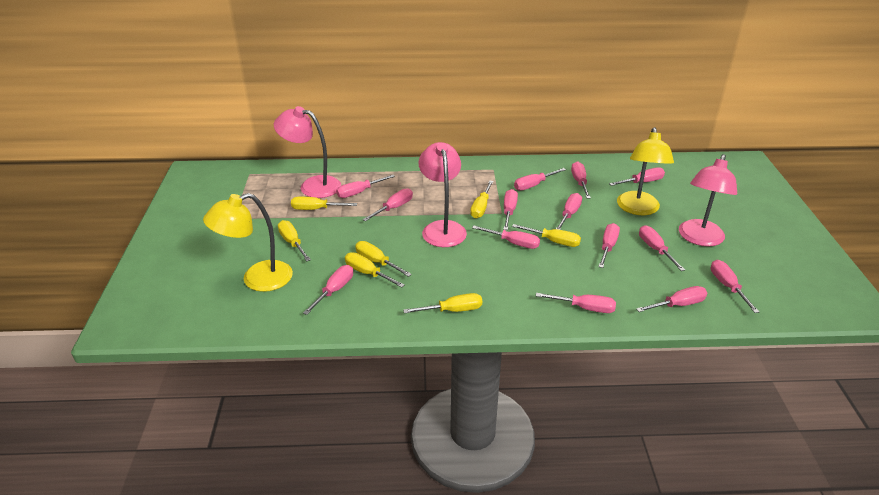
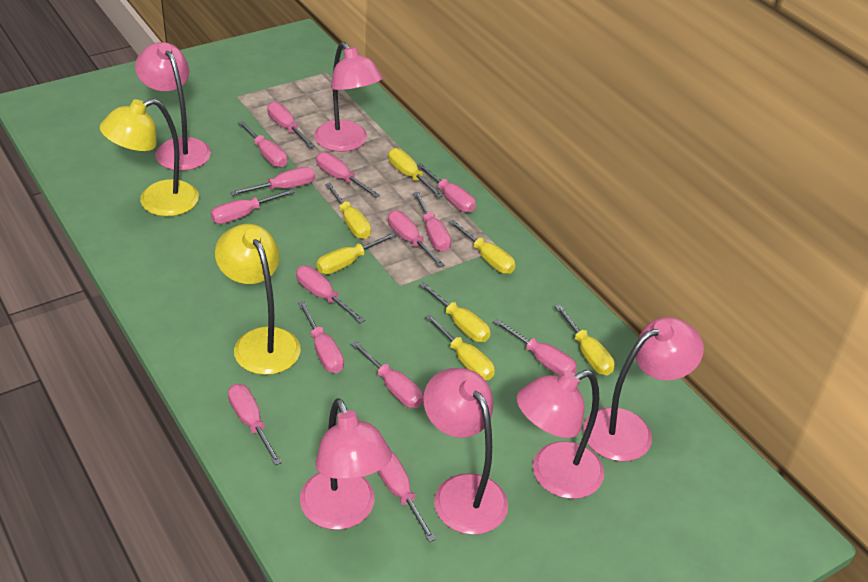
pink lamp: [274,106,341,198] [419,142,467,247] [679,154,737,247] = 3 -> [135,42,211,171] [300,398,392,530] [314,42,383,152] [423,368,508,535] [517,370,604,499] [583,317,704,462] = 6

